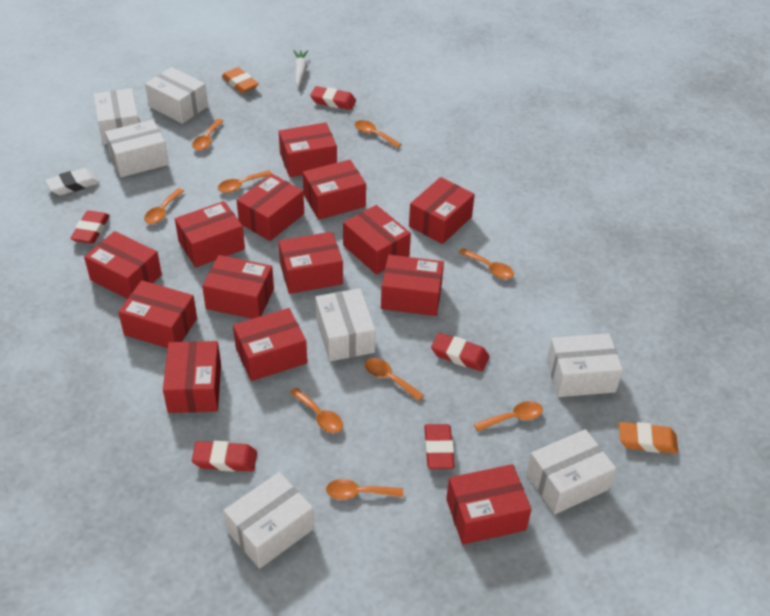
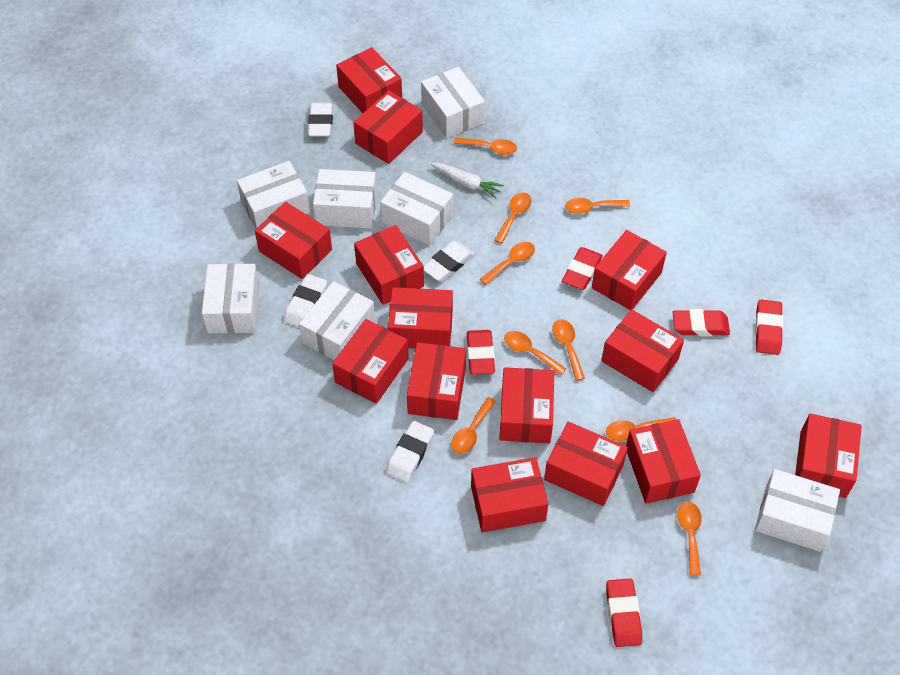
orange eraser: [222,67,259,93] [619,422,678,454] = 2 -> none = 0
white eraser: [45,168,99,195] = 1 -> [284,274,327,328] [308,103,333,137] [386,421,434,483] [424,241,474,281] = 4

